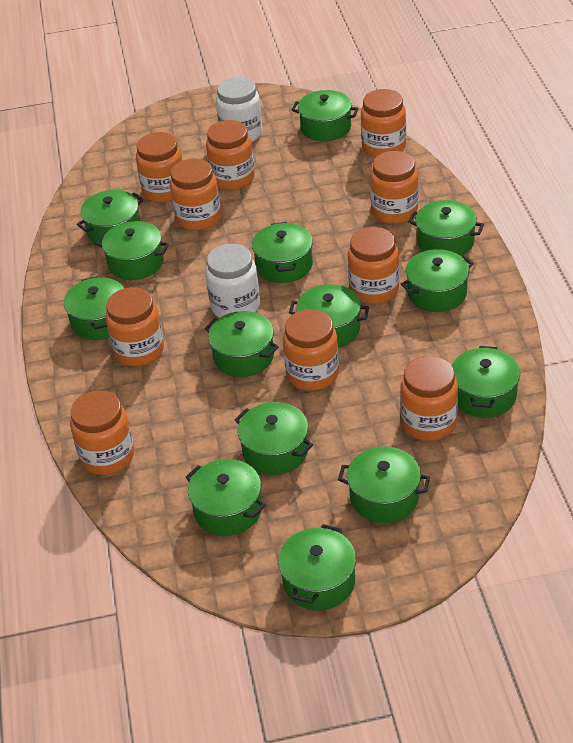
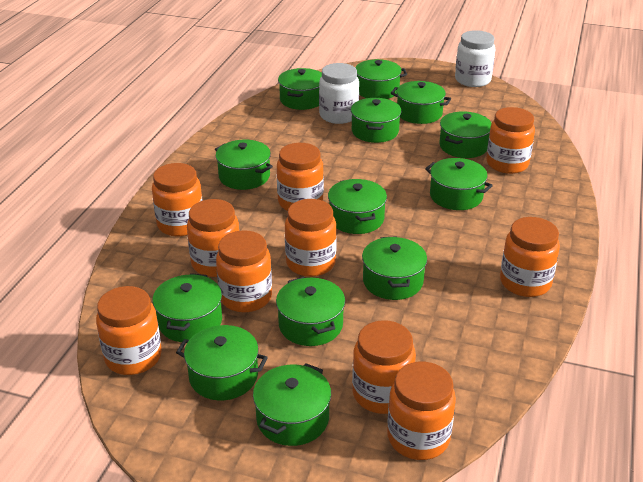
green pot: [64,276,124,340] [77,190,143,244] [96,221,169,280] [185,459,266,536] [205,311,279,377] [235,402,313,475] [252,222,313,283] [278,524,356,610] [289,284,369,348] [291,90,359,141] [338,446,430,523] [401,249,474,312] [408,200,484,256] [452,346,520,418] = 14 -> [152,273,222,342] [176,325,268,400] [215,140,273,190] [253,363,331,446] [276,277,345,346] [278,68,322,110] [328,179,387,234] [351,98,402,143] [355,59,407,99] [362,236,427,300] [391,81,451,124] [425,158,493,210] [440,111,492,158] = 13

